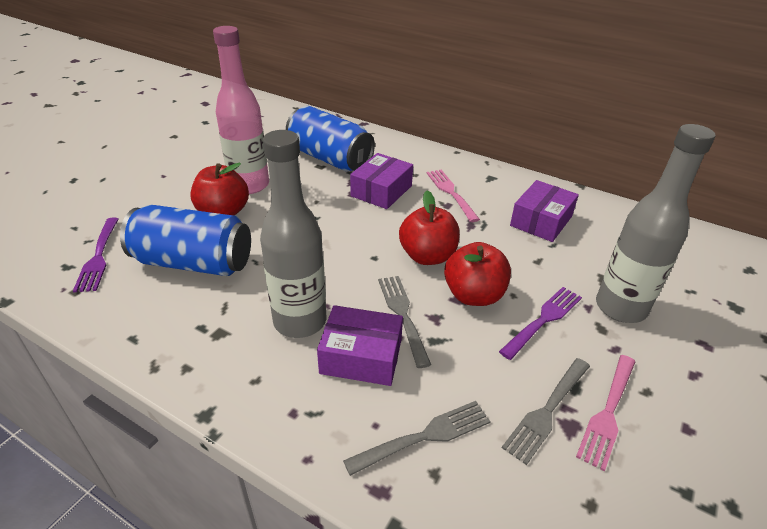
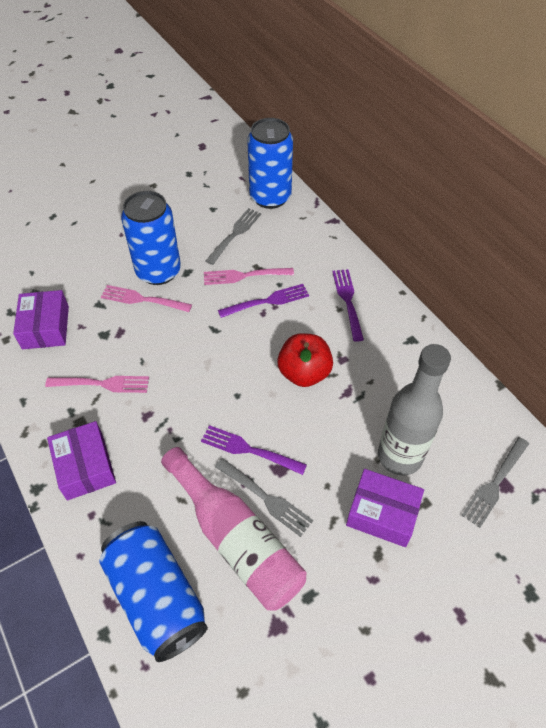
blue can: [120,205,251,276] [286,106,375,171] = 2 -> [99,521,208,662] [121,191,181,285] [247,118,293,209] = 3
grey bottle: [260,130,326,338] [596,124,716,323] = 2 -> [378,344,451,476] = 1
pink fork: [427,170,480,222] [576,355,636,471] = 2 -> [45,376,149,393] [101,285,192,312] [204,268,294,285] = 3
purple fork: [73,218,119,293] [499,287,582,360] = 2 -> [201,425,307,475] [218,284,309,318] [332,269,364,342] = 3
red apple: [190,163,249,215] [399,190,460,265] [444,242,511,306] = 3 -> [277,333,333,387] = 1

